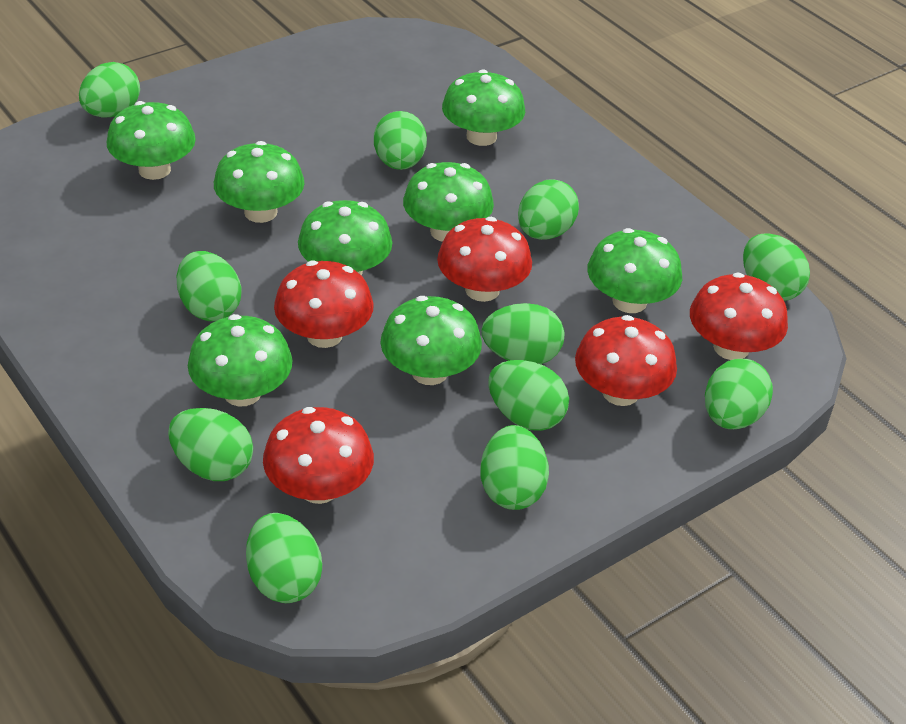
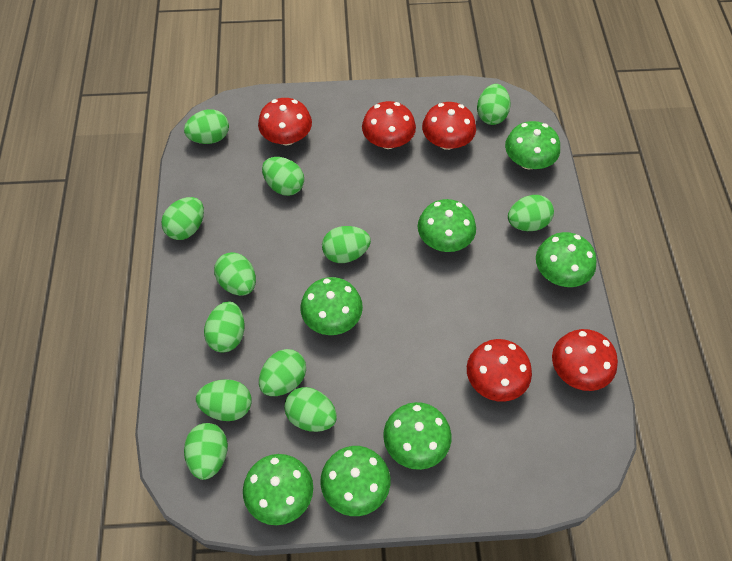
green egg: [79,62,140,118] [168,408,253,481] [177,251,241,321] [246,513,322,603] [374,111,427,170] [480,425,549,510] [482,303,564,364] [488,360,569,431] [518,179,579,240] [705,359,773,429] [743,233,810,301] = 11 -> [161,197,204,240] [184,109,229,144] [184,423,228,480] [196,379,252,421] [204,301,245,353] [214,252,256,296] [259,349,306,396] [262,157,304,196] [284,387,337,432] [322,226,371,263] [477,84,511,125] [508,195,554,231] = 12
green mushroom: [107,101,196,180] [188,314,292,406] [214,141,304,223] [298,200,392,276] [380,296,482,385] [403,162,494,242] [442,70,525,146] [587,228,682,313] = 8 -> [243,454,313,525] [300,277,363,335] [320,446,391,516] [383,402,451,470] [418,199,476,252] [505,121,560,170] [536,232,597,287] = 7

